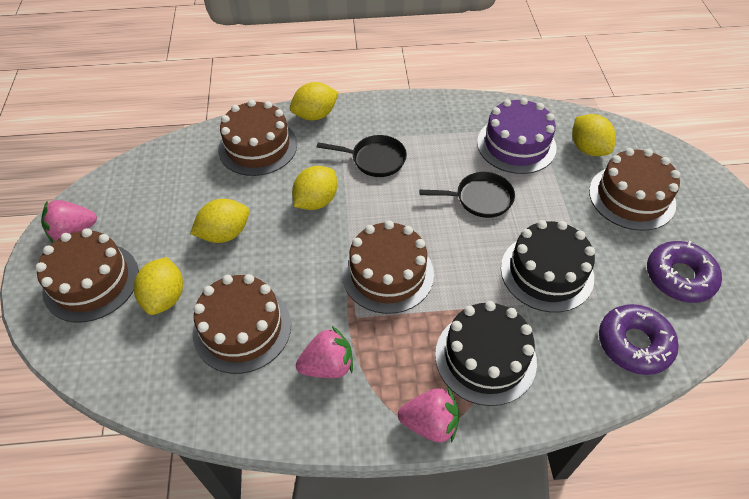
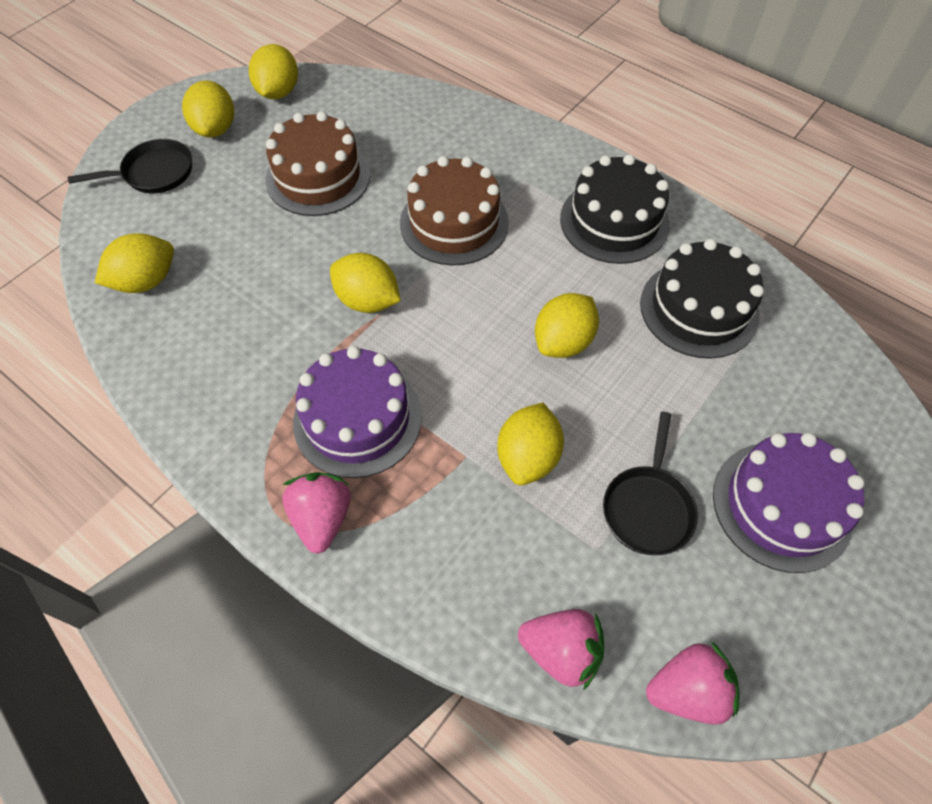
brown cake: [35,228,139,322] [193,274,291,374] [218,99,297,176] [342,220,434,314] [589,148,680,231] = 5 -> [265,111,370,216] [400,156,509,265] = 2
purple cake: [477,97,557,174] = 1 -> [293,346,422,478] [713,433,865,573] = 2
purple donut: [599,304,679,375] [647,240,722,303] = 2 -> none = 0
yellow lemon: [134,257,183,315] [190,199,249,243] [290,82,339,120] [292,166,337,210] [572,114,616,156] = 5 -> [95,233,174,293] [182,80,234,138] [249,44,298,99] [330,253,401,313] [497,403,564,485] [535,293,599,358] = 6

